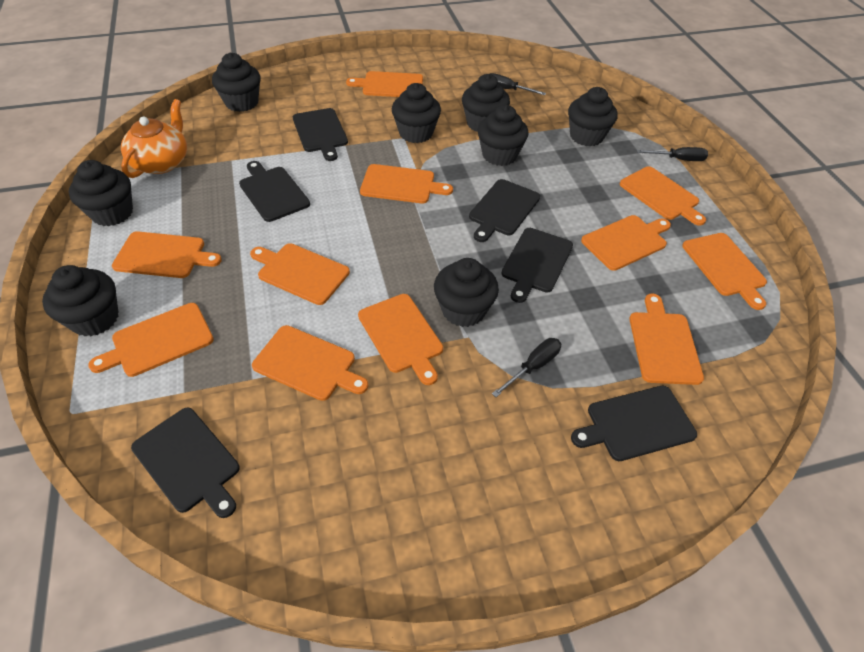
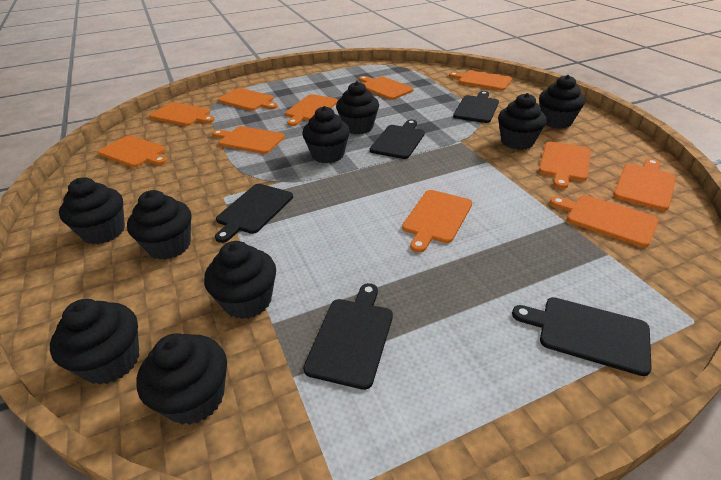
black cupcake: [42,265,118,336] [69,160,133,226] [212,53,260,112] [392,83,441,143] [434,258,499,327] [462,74,510,132] [477,105,528,166] [568,87,617,147] = 8 -> [50,299,139,385] [59,177,125,244] [127,190,191,260] [136,333,227,425] [204,241,276,319] [302,106,350,163] [336,81,379,134] [498,93,547,150] [539,75,585,129] = 9
black cutting board: [131,407,240,518] [239,161,310,222] [293,108,348,161] [469,179,540,242] [501,228,573,303] [571,386,697,461] = 6 -> [215,184,293,243] [303,283,393,390] [370,120,425,159] [453,91,499,123] [512,297,652,376] = 5
black screwdriver: [490,73,546,95] [492,338,561,397] [637,147,708,161] = 3 -> none = 0
orange teapot: [121,99,187,178] = 1 -> none = 0

